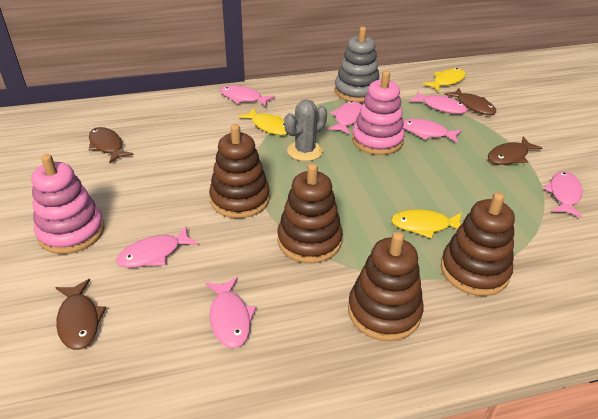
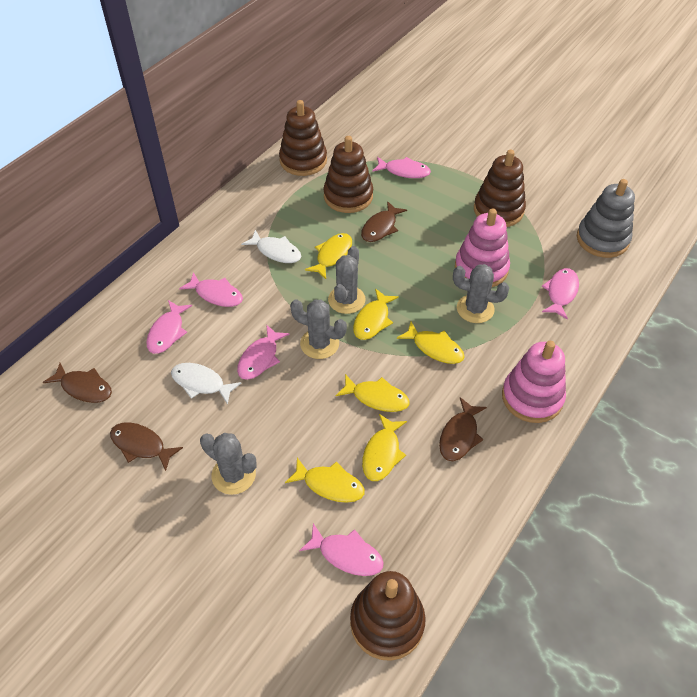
grey cactus: [284,99,327,161] = 1 -> [200,433,256,495] [290,299,347,359] [328,246,366,314] [453,264,509,323] = 4
pink fish: [117,226,199,268] [205,277,256,348] [220,85,275,107] [328,101,362,134] [403,119,462,143] [409,92,467,114] [543,171,582,218] = 7 -> [146,300,192,354] [179,272,243,307] [237,324,290,380] [299,523,384,576] [372,157,431,178] [542,268,579,320] = 6
white fish: none = 0 -> [171,363,241,405] [241,230,301,263] = 2
yellow fish: [238,108,287,135] [391,209,462,239] [423,68,466,92] = 3 -> [285,458,365,503] [305,233,352,279] [336,374,410,412] [353,289,399,340] [362,414,407,481] [397,322,465,364] = 6

